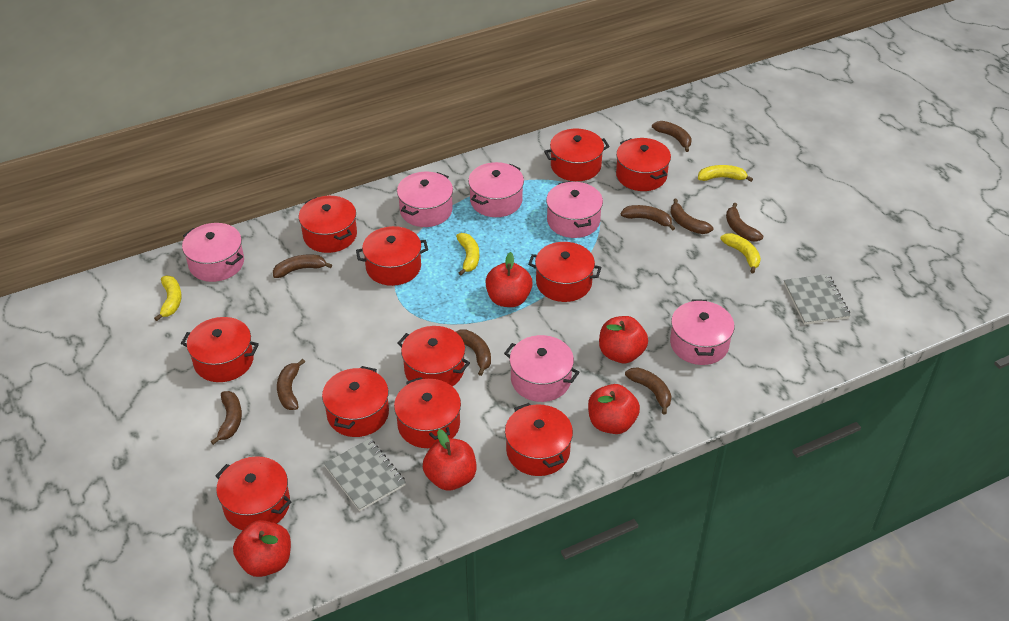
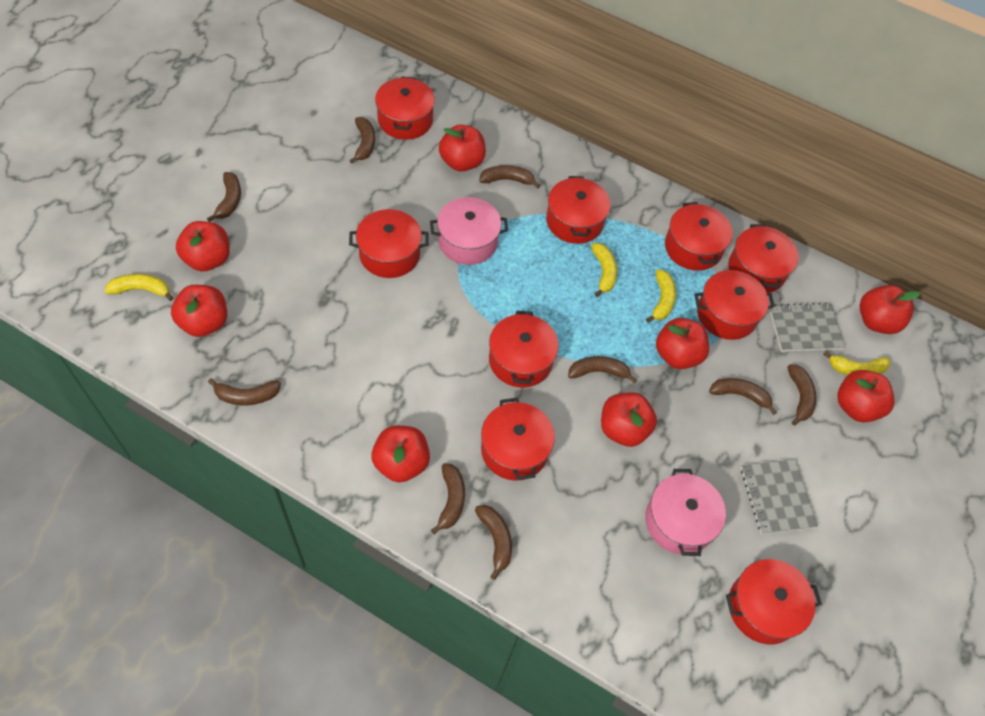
pink pot: [182,223,244,282] [397,172,453,227] [468,162,524,217] [504,335,580,402] [546,181,603,238] [670,299,734,365] = 6 -> [430,197,508,265] [645,469,726,556] = 2
red apple: [233,520,291,577] [423,429,476,491] [485,252,533,307] [588,384,640,434] [599,316,648,363] = 5 -> [171,285,227,337] [176,221,230,272] [371,426,430,483] [439,124,486,172] [601,392,657,447] [656,318,709,369] [837,370,895,423] [860,285,920,334] = 8
red pot: [181,317,259,382] [215,456,292,530] [299,196,357,253] [322,366,389,437] [356,226,428,286] [394,377,461,448] [397,326,470,387] [505,403,573,476] [528,242,602,302] [544,129,610,181] [616,138,671,191] = 11 -> [349,209,429,278] [375,76,435,140] [481,398,555,481] [489,311,559,388] [546,176,610,244] [665,202,732,271] [694,270,775,340] [726,559,822,644] [728,224,799,293] = 9

